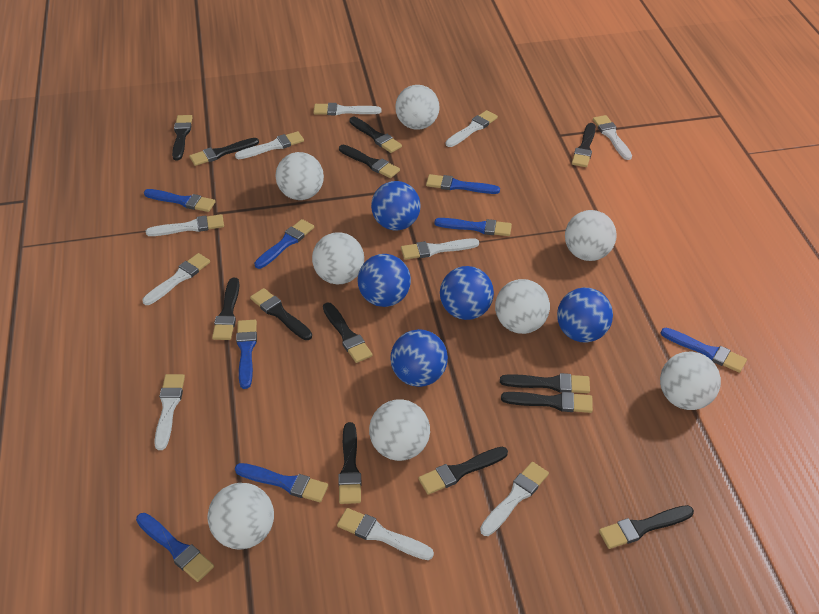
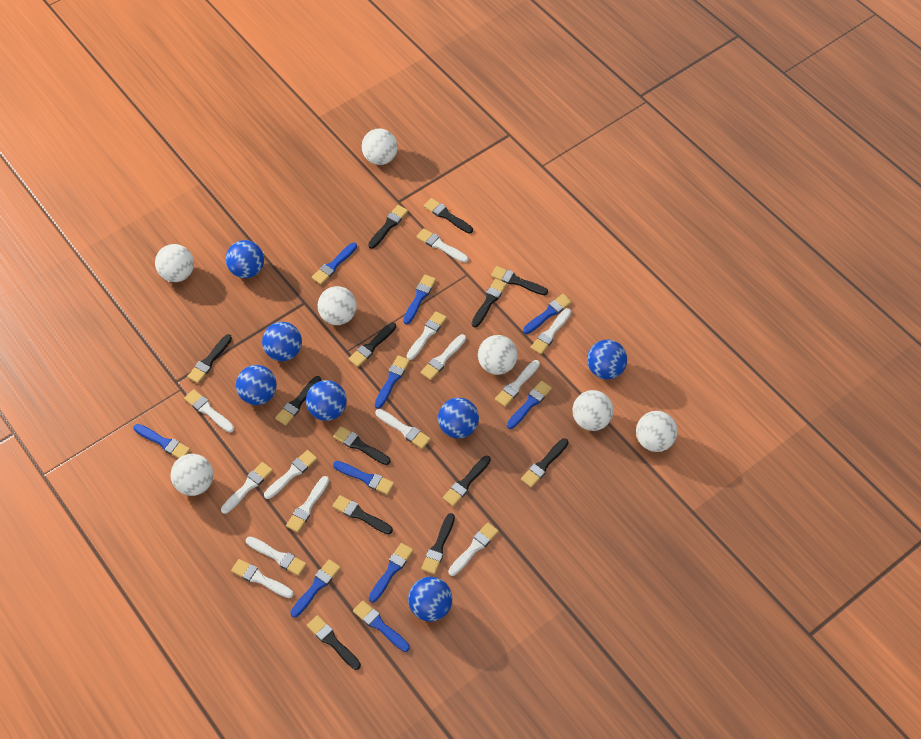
blue ball: [358,254,411,307] [371,181,421,230] [391,329,448,387] [440,266,494,320] [557,288,613,342] = 5 -> [226,240,264,278] [236,365,277,405] [262,322,302,361] [306,380,347,421] [408,577,452,622] [438,398,479,439] [587,340,627,379] = 7
blue brush: [136,513,214,582] [144,189,216,212] [235,463,328,502] [236,320,257,389] [254,219,314,269] [426,174,500,194] [434,218,512,236] [661,328,747,373] = 8 -> [134,424,190,458] [290,559,340,618] [312,243,357,284] [333,461,394,495] [353,601,410,652] [369,543,413,602] [374,355,410,409] [403,275,436,324] [507,381,552,429] [523,294,572,334] = 10
white ball: [208,483,274,550] [276,152,324,200] [312,232,364,284] [369,399,430,461] [395,85,440,130] [495,279,550,334] [565,210,617,261] [660,352,721,410] = 8 -> [155,244,194,282] [171,454,213,496] [318,286,357,325] [362,128,398,165] [478,335,518,375] [572,390,614,431] [636,411,678,452] = 7
white brush: [142,253,210,305] [146,214,224,236] [154,374,185,450] [235,131,304,159] [313,103,382,115] [337,508,434,560] [401,238,479,260] [446,110,498,147] [480,462,549,536] [593,115,632,160] = 10 -> [184,389,234,433] [221,462,273,514] [231,559,293,598] [246,537,306,576] [264,450,317,499] [286,476,329,533] [375,409,431,449] [407,311,447,360] [416,228,468,263] [421,334,466,380] [448,522,499,576] [495,360,540,407] [531,308,571,354] = 13

